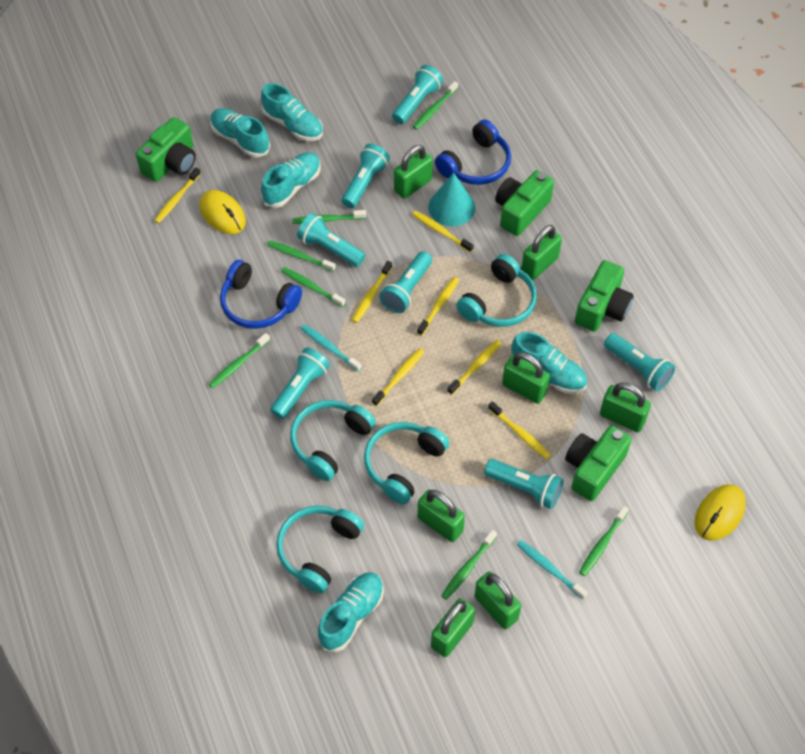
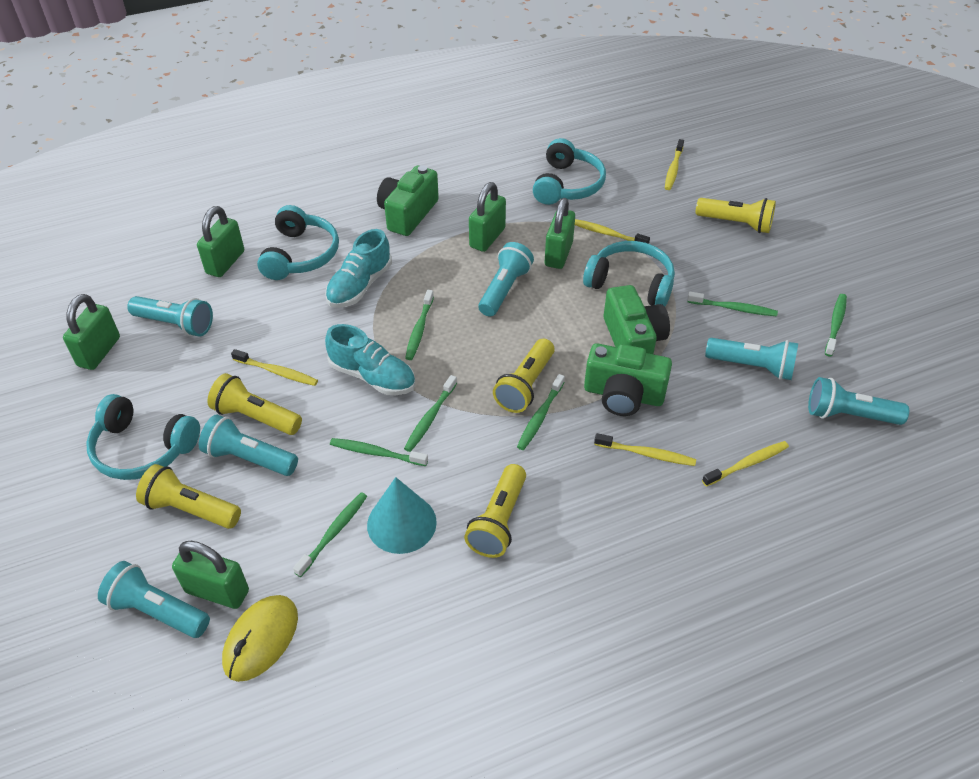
blue headphones: [220,260,302,329] [435,120,511,185] = 2 -> none = 0
green camera: [136,117,196,182] [495,170,554,236] [565,426,632,501] [575,260,634,332] = 4 -> [377,165,439,236] [584,343,672,416] [604,285,670,354] = 3
green padlock: [394,145,433,199] [418,489,465,542] [431,598,475,657] [475,571,521,629] [502,352,550,404] [521,225,562,280] [600,382,651,432] = 7 -> [63,294,120,370] [172,541,249,609] [197,206,244,277] [469,182,506,252] [545,198,575,269] = 5
turquoise flashlight: [270,347,330,419] [297,213,365,267] [341,144,390,208] [379,251,432,313] [392,65,443,124] [484,459,564,509] [604,333,675,391] = 7 -> [98,561,210,638] [127,296,213,337] [199,414,298,476] [478,242,534,317] [705,338,798,380] [808,377,909,425] = 6
turquoise shoe: [210,108,270,158] [261,83,323,141] [261,152,321,208] [317,572,384,652] [512,332,587,394] = 5 -> [325,229,392,308] [325,324,415,395] = 2
turquoise toothbrush: [301,324,362,372] [517,540,588,599] = 2 -> none = 0
yellow flashlight: none = 0 -> [136,464,241,529] [207,373,302,435] [464,464,526,558] [493,339,555,413] [695,198,776,233] = 5
yellow mouse: [200,190,246,234] [695,484,746,541] = 2 -> [222,595,298,682] = 1
yellow toothbrush: [154,168,201,223] [352,261,392,323] [372,348,424,406] [412,211,474,252] [417,277,459,336] [447,340,502,395] [488,401,551,459] = 7 -> [231,349,318,386] [575,219,650,244] [594,433,696,466] [665,139,684,190] [702,441,789,487] = 5

